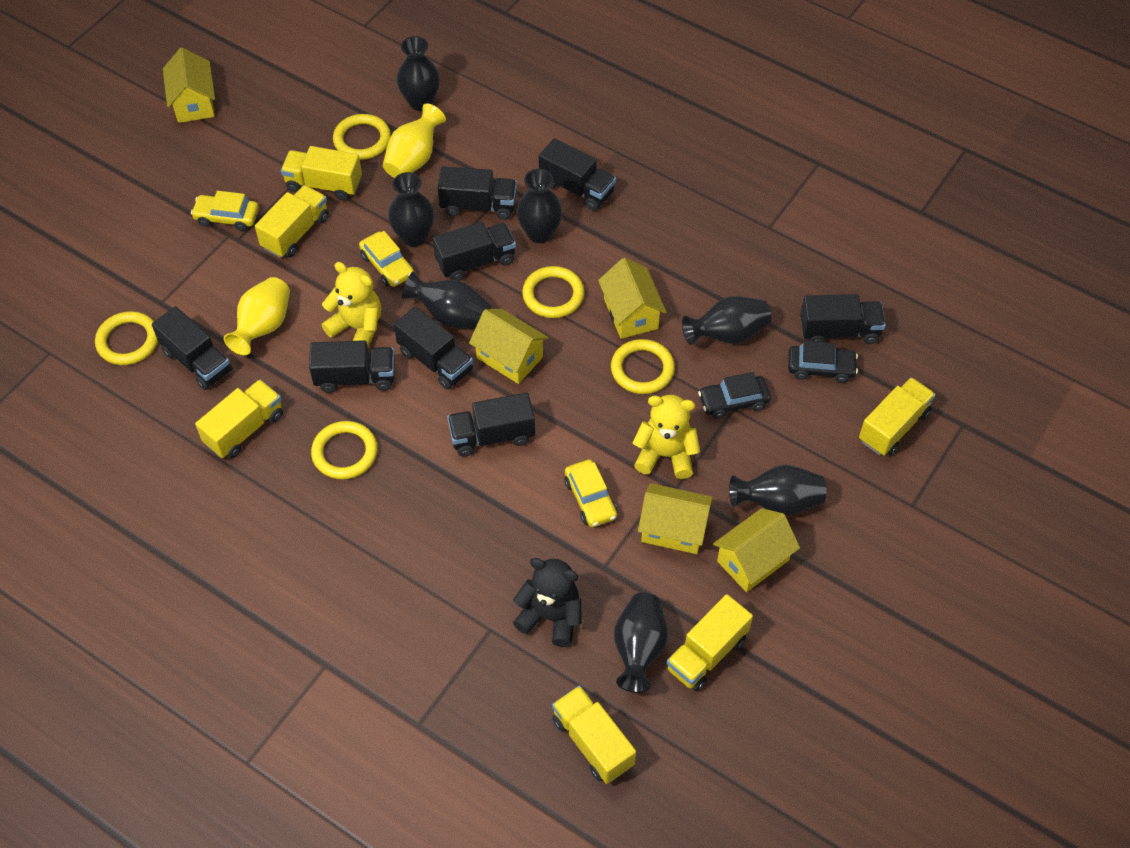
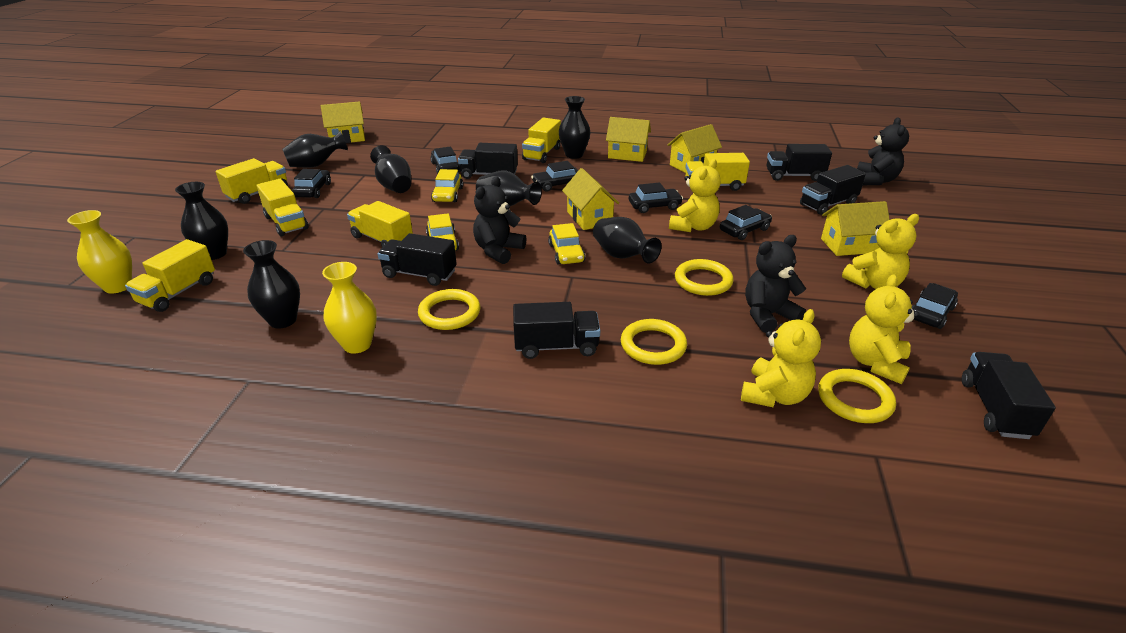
black car: [698,372,771,419] [788,341,858,383] = 2 -> [292,169,331,198] [430,146,460,174] [531,161,578,192] [629,182,683,213] [720,205,772,240] [912,283,958,329] = 6
black teddy bear: [513,558,582,647] = 1 -> [473,176,527,264] [745,235,806,333] [857,117,909,185] = 3
black truck: [152,306,232,390] [309,340,395,393] [394,306,473,390] [433,222,516,281] [438,166,517,220] [447,393,535,457] [539,138,616,211] [800,294,886,344] = 8 -> [377,233,457,286] [458,143,518,179] [513,302,600,359] [767,144,832,181] [800,165,866,215] [962,352,1056,439] = 6
yellow ring: [95,311,158,365] [311,421,378,480] [333,114,391,160] [522,266,584,318] [611,339,675,394] = 5 -> [418,289,480,330] [621,319,687,365] [675,259,734,296] [818,369,896,423] = 4
yellow teddy bear: [322,262,381,347] [633,395,700,479] = 2 -> [669,159,721,232] [741,309,821,407] [842,214,919,289] [849,274,919,384] = 4

